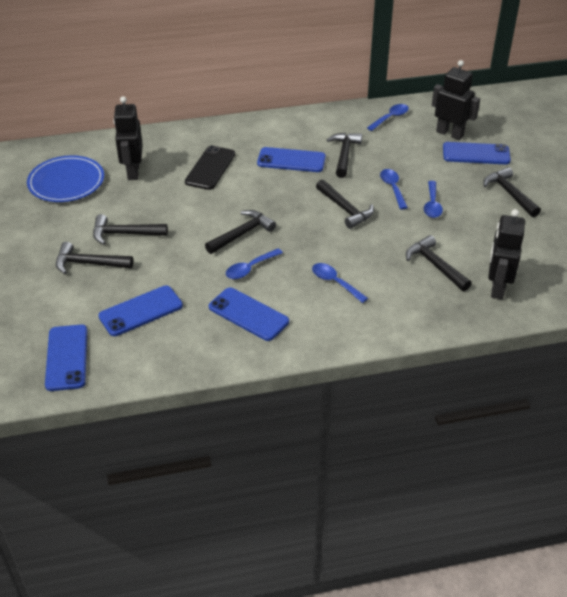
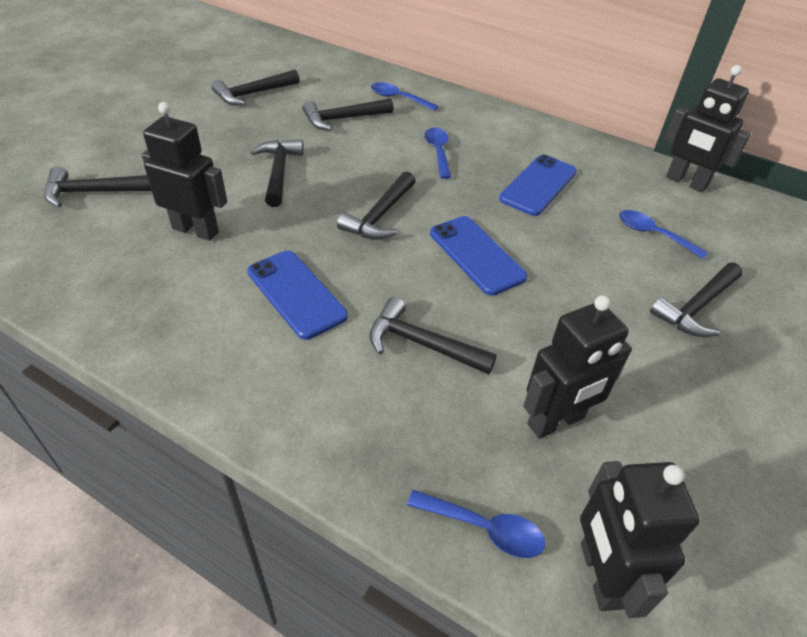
black phone: [185,145,235,190] = 1 -> none = 0
black robot: [113,96,143,180] [432,60,480,140] [488,209,525,299] = 3 -> [142,102,227,241] [523,295,632,439] [580,461,700,618] [664,65,751,192] = 4
blue phone: [45,325,87,391] [98,285,183,336] [209,287,289,341] [257,147,326,172] [443,142,511,164] = 5 -> [247,250,348,340] [430,216,528,296] [499,155,577,216] = 3
blue plate: [27,155,104,202] = 1 -> none = 0
blue spoon: [226,248,283,279] [312,263,368,303] [367,104,409,131] [380,169,408,210] [424,181,443,218] = 5 -> [371,82,438,111] [407,490,545,558] [425,128,451,179] [619,210,708,259] = 4

